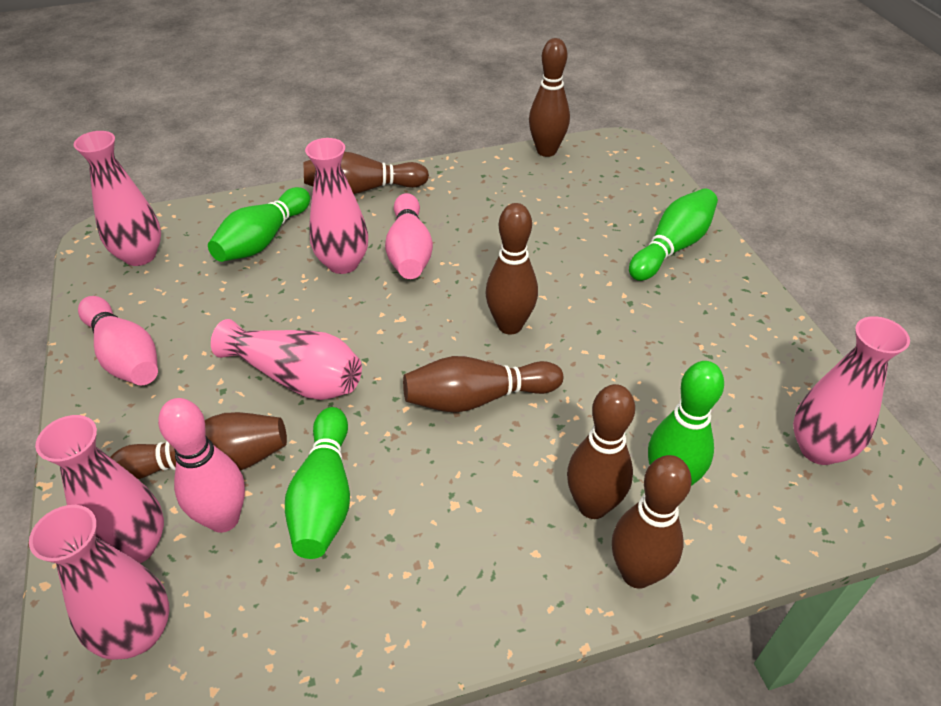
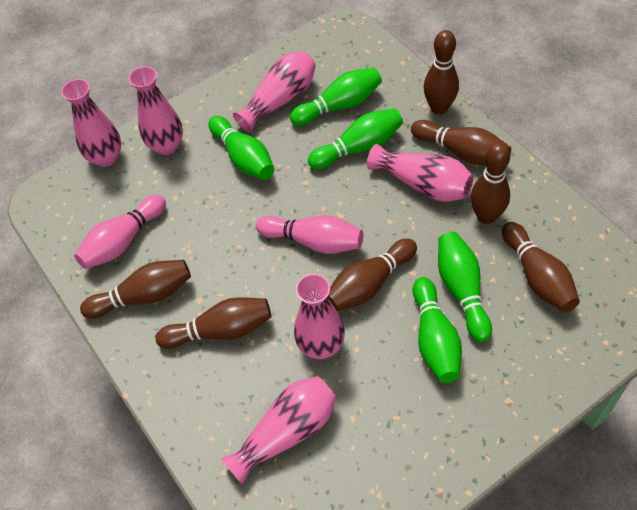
green bowling pin: [208,187,310,262] [285,407,350,559] [629,189,718,281] [648,361,724,486] = 4 -> [208,116,274,180] [290,67,382,126] [308,108,403,169] [413,277,462,383] [438,232,492,342] = 5
pink bowling pin: [78,296,158,385] [158,398,245,533] [385,193,433,279] = 3 -> [74,195,166,269] [256,215,363,254] = 2

